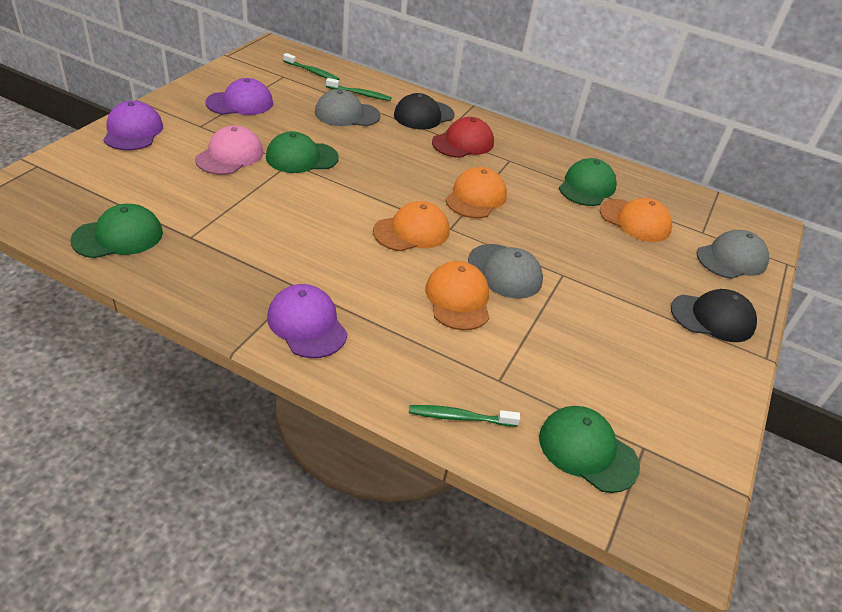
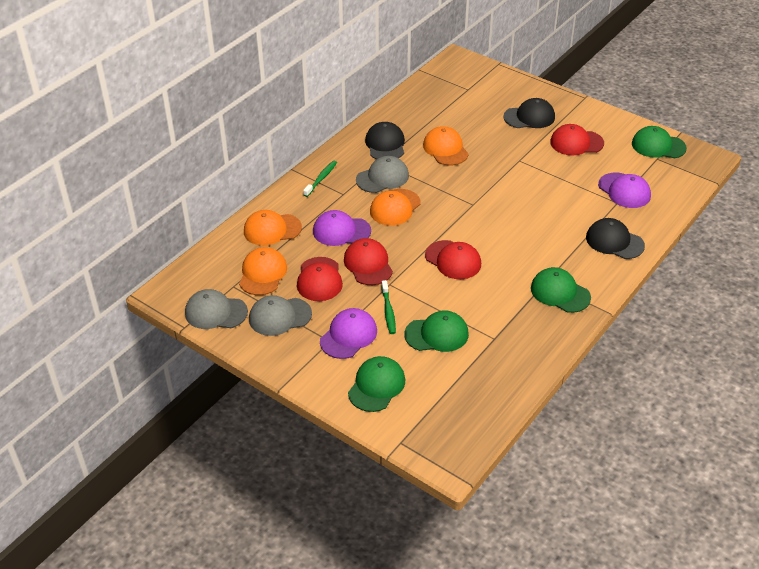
black cap: [394,93,455,129] [671,289,757,342] = 2 -> [365,122,405,159] [503,98,555,128] [586,218,645,259] = 3
green toothbrush: [283,53,339,80] [326,78,392,101] [409,405,520,427] = 3 -> [303,161,337,197] [381,280,396,334] = 2
pink cap: [195,125,263,175] = 1 -> none = 0
red cap: [432,117,494,158] = 1 -> [297,257,343,301] [344,238,393,285] [425,240,481,279] [550,124,604,155] = 4

